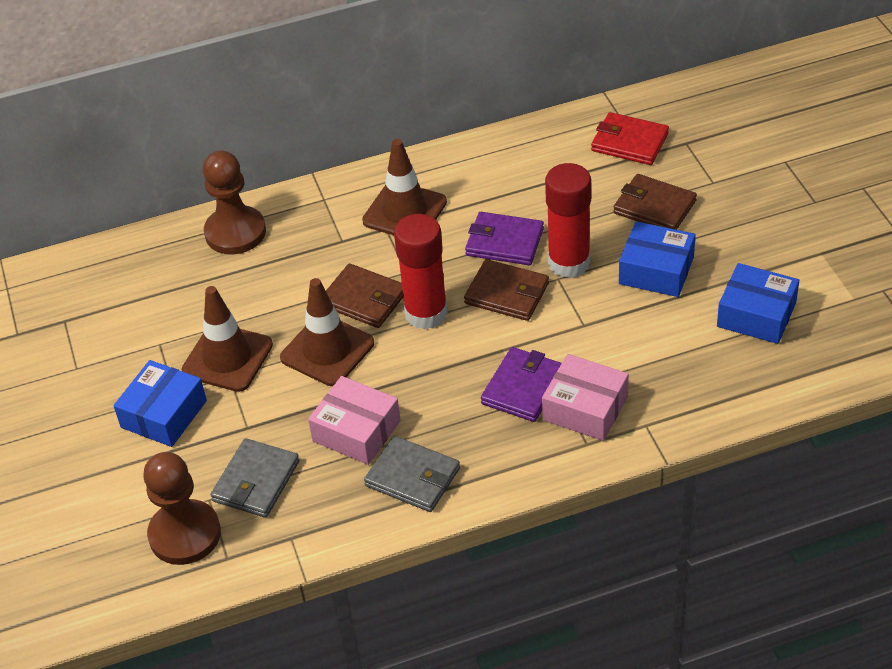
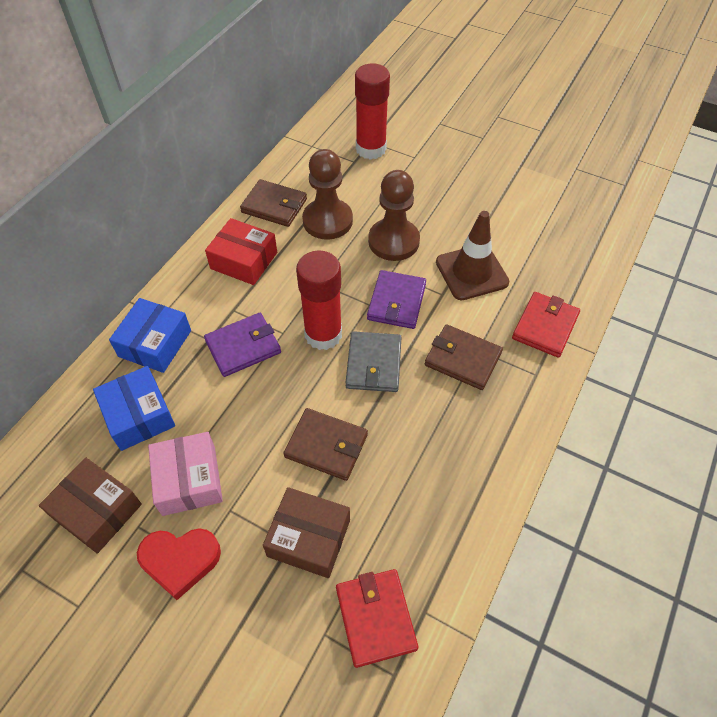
blue box: [113,360,207,447] [619,221,696,297] [717,263,799,344] = 3 -> [93,366,175,451] [109,298,191,373] = 2
brown box: none = 0 -> [39,458,142,554] [263,487,350,578] = 2
brown traffic cone: [181,286,273,392] [280,278,374,386] [362,139,447,235] = 3 -> [436,211,509,300] = 1
grey wallet: [210,438,299,518] [364,436,460,512] = 2 -> [345,331,401,392] = 1
pink box: [308,376,401,465] [542,354,629,441] = 2 -> [148,432,223,516] = 1
red box: none = 0 -> [205,218,277,285] = 1
red heart: none = 0 -> [137,528,221,600] = 1
red wallet: [591,112,669,165] = 1 -> [336,569,418,668] [512,292,580,358] = 2

